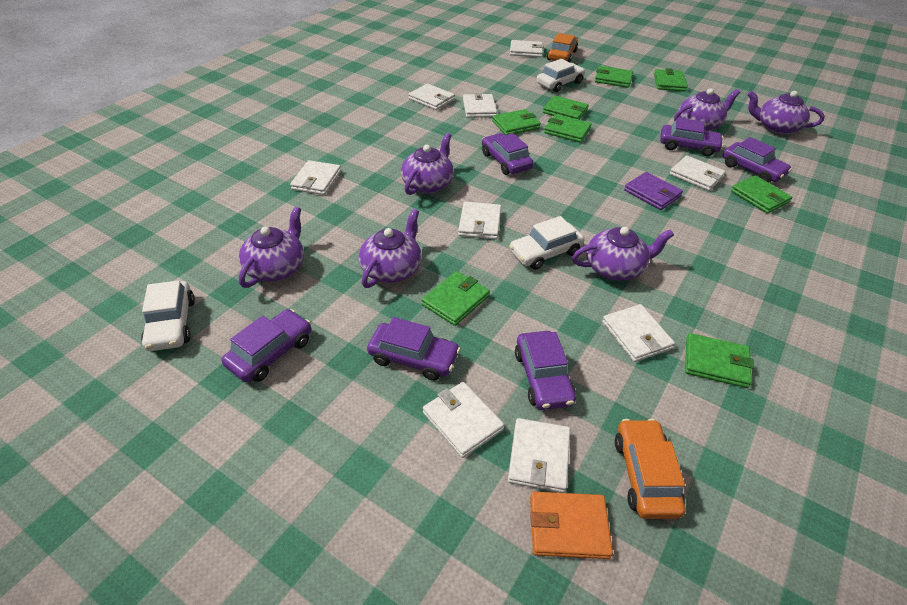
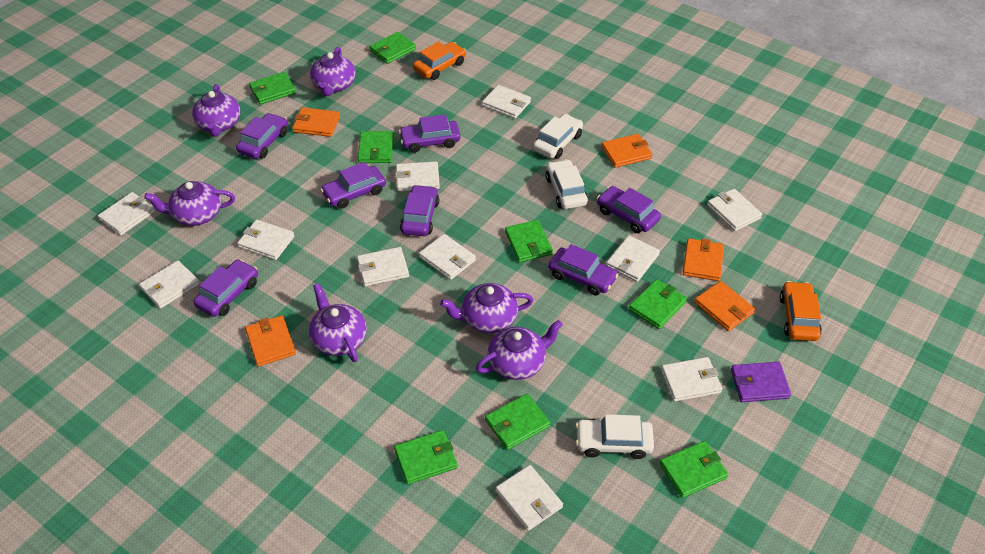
orange wallet: [530,492,613,559] = 1 -> [245,315,296,367] [292,107,340,137] [602,134,652,168] [683,238,724,281] [694,281,755,331] = 5
purple car: [222,309,311,382] [367,317,461,381] [482,133,534,175] [515,331,576,410] [660,117,724,156] [723,137,792,183] = 6 -> [193,259,258,317] [236,113,288,159] [320,162,386,209] [399,115,460,153] [400,185,439,236] [548,244,618,295] [597,186,661,233] = 7
white wallet: [290,160,341,195] [409,83,455,110] [423,382,504,458] [458,201,501,240] [463,92,497,118] [508,418,570,493] [510,40,544,57] [602,304,675,362] [670,155,726,191] = 9 -> [98,192,155,235] [139,260,200,309] [237,220,294,260] [357,247,409,287] [395,161,440,192] [419,234,476,280] [482,85,531,119] [496,465,563,531] [606,235,660,282] [661,357,722,402] [707,188,762,231] = 11

